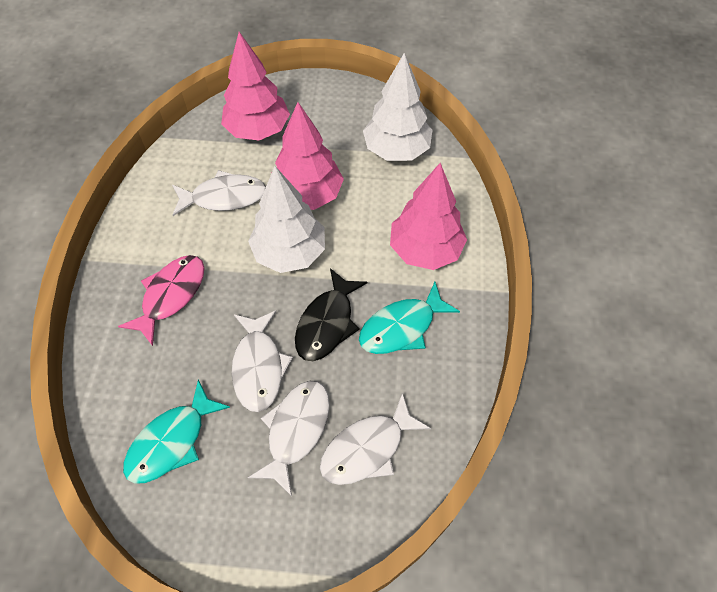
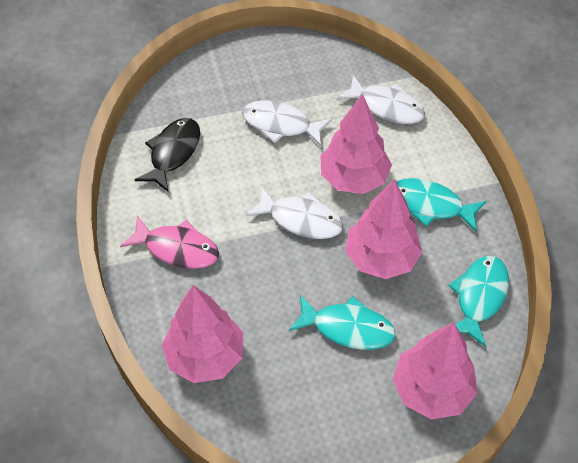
pink tree: [221,32,290,140] [275,102,344,210] [390,163,467,270] = 3 -> [162,285,243,383] [321,94,392,194] [345,179,423,279] [393,322,477,419] = 4
turquoise fish: [123,380,230,484] [359,282,460,354] = 2 -> [289,295,396,350] [396,178,486,232] [448,256,509,347] = 3
white fish: [172,170,266,216] [231,311,293,412] [248,381,330,496] [320,393,431,485] = 4 -> [242,100,332,146] [246,186,343,239] [337,75,425,124] = 3
white tree: [248,166,325,273] [363,53,433,161] = 2 -> none = 0

